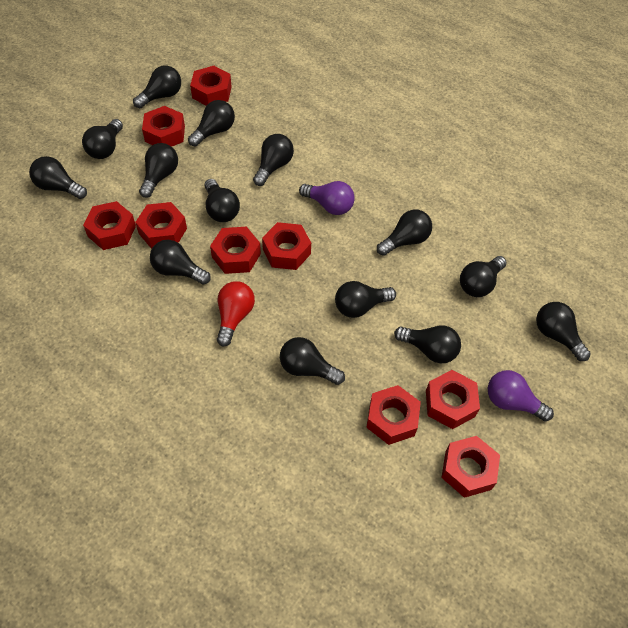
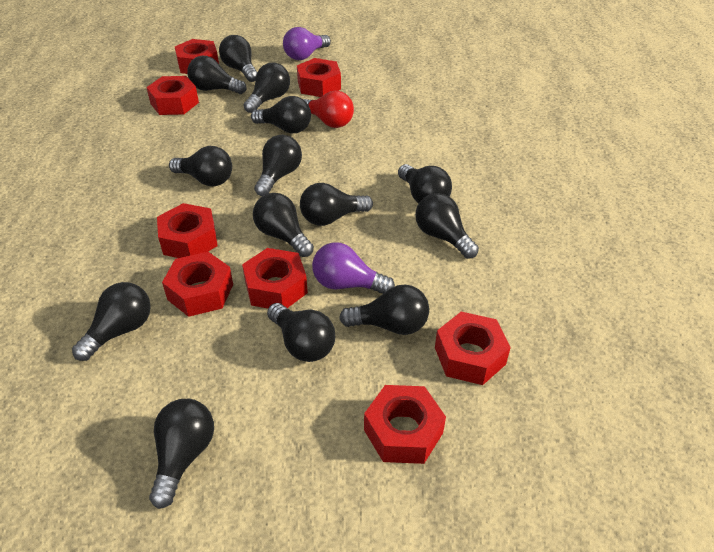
red nut: [83,201,136,250] [135,202,187,249] [142,106,185,147] [190,66,231,106] [210,227,261,274] [262,222,311,270] [366,385,421,445] [426,370,480,429] [441,436,500,498] = 9 -> [146,76,199,115] [157,203,218,258] [162,252,233,317] [175,39,219,74] [242,248,308,308] [297,58,341,97] [364,385,446,464] [435,312,511,385] = 8

